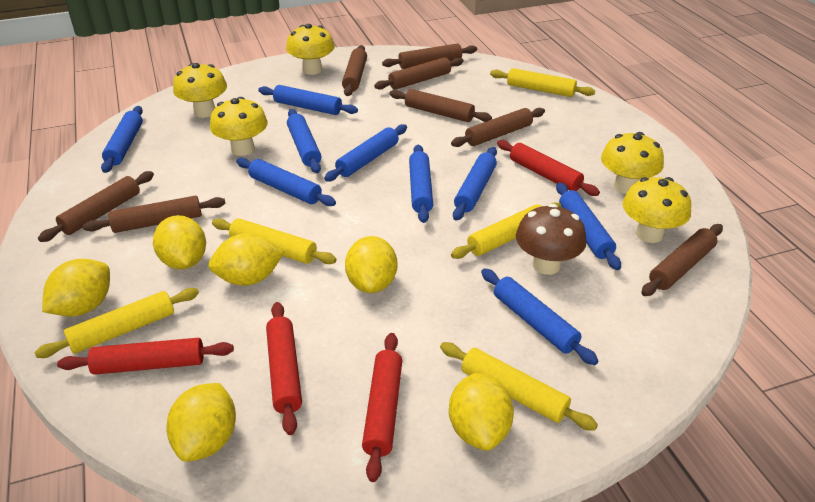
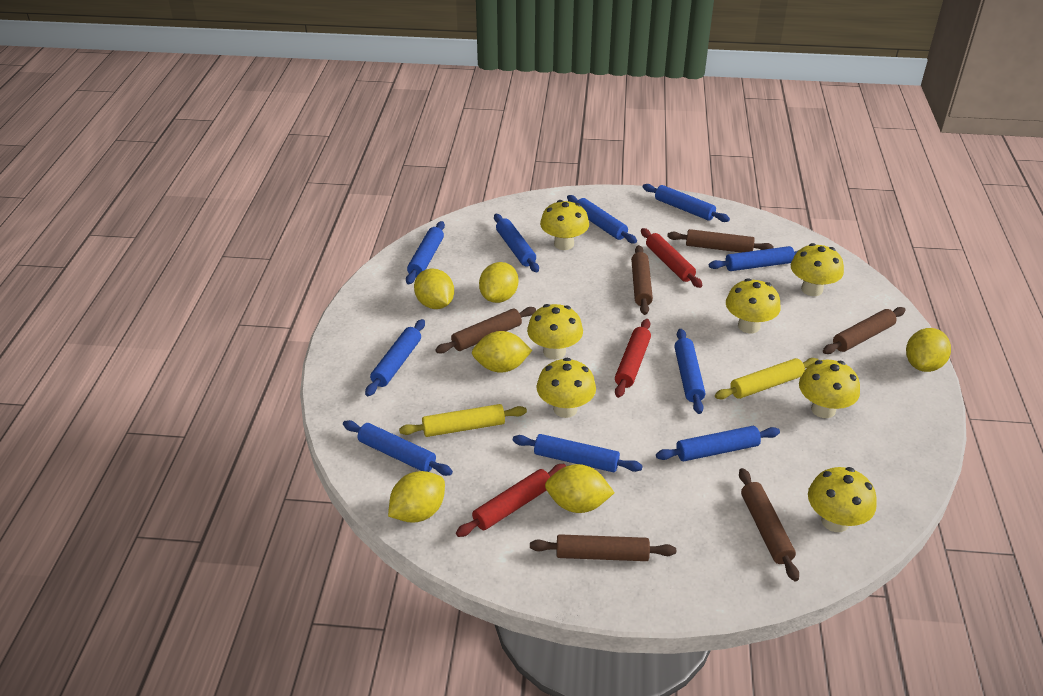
blue rolling pin: [101,106,143,173] [236,158,336,206] [258,85,358,115] [287,109,321,173] [324,124,407,181] [409,144,433,223] [453,147,497,221] [481,268,598,365] [556,182,621,270] = 9 -> [343,420,453,476] [365,319,425,396] [406,221,445,285] [494,214,539,272] [513,434,643,472] [567,195,637,243] [643,184,730,222] [656,426,780,462] [674,329,705,414] [709,246,799,271] = 10
brown mushroom: [516,204,586,275] = 1 -> none = 0
brown rolling pin: [38,171,154,242] [83,196,226,233] [342,45,367,96] [374,57,464,90] [382,43,477,69] [389,89,492,122] [451,108,545,147] [641,224,723,296] = 8 -> [435,307,536,353] [530,534,676,561] [631,245,653,315] [667,229,774,253] [739,468,799,581] [823,307,905,354] = 6
red rolling pin: [57,338,234,375] [266,302,302,435] [362,333,402,482] [497,140,600,196] = 4 -> [456,464,566,537] [615,319,651,398] [641,228,702,288] = 3
yellow mushroom: [173,63,227,118] [210,97,268,156] [286,24,335,75] [601,132,664,194] [622,177,691,243] = 5 -> [527,304,583,360] [536,358,596,418] [540,200,589,250] [726,278,781,333] [791,243,844,296] [799,360,860,418] [808,467,877,532] = 7
yellow rolling pin: [34,288,199,358] [212,218,337,264] [440,342,598,431] [451,202,561,259] [490,68,595,97] = 5 -> [399,404,527,437] [715,358,819,399] = 2

